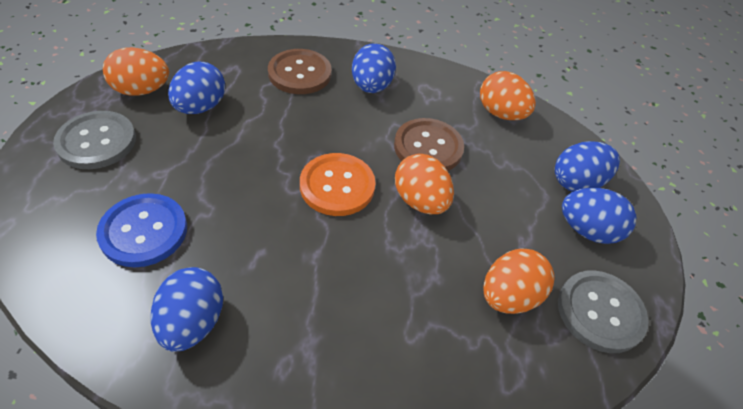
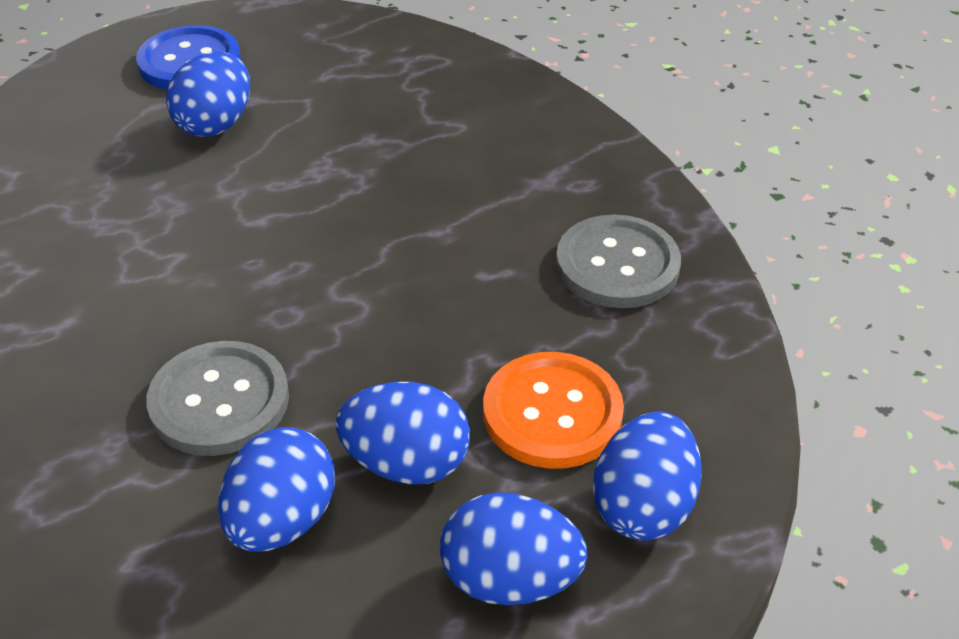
brown button: [268,49,332,94] [394,118,464,171] = 2 -> none = 0
orange egg: [103,47,169,96] [395,154,454,214] [480,71,536,120] [483,248,555,314] = 4 -> none = 0

